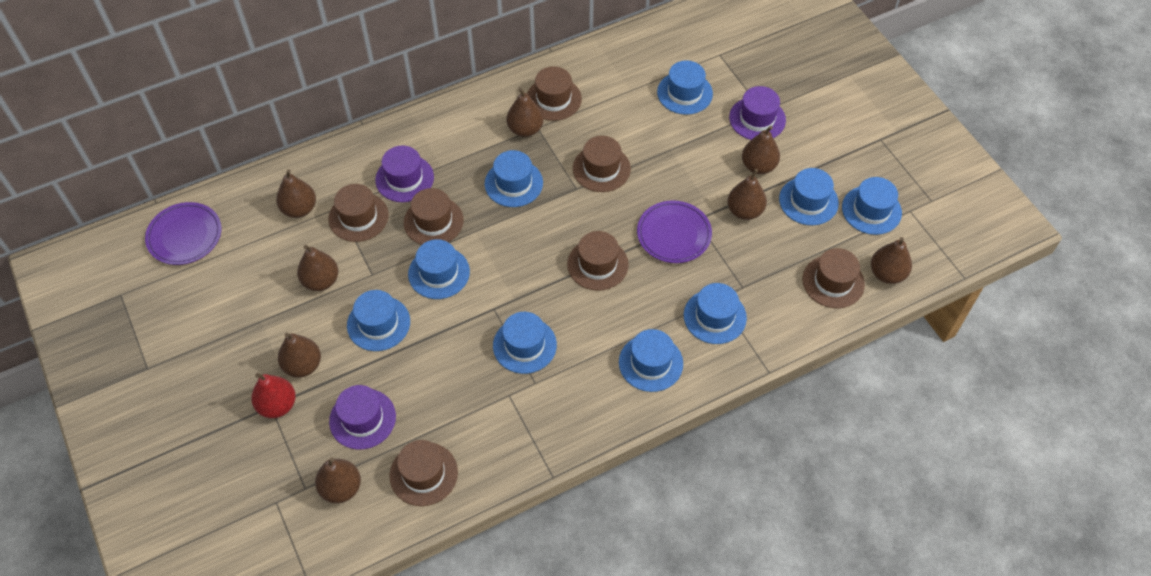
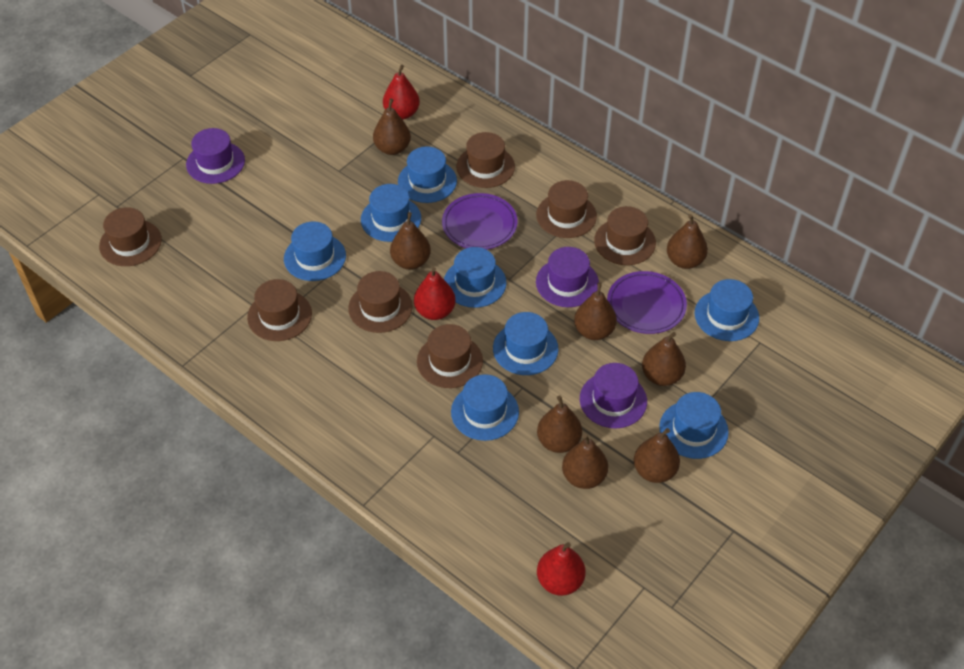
blue hat: [347,290,410,351] [408,239,470,299] [485,150,543,207] [493,312,557,374] [619,329,683,392] [657,60,713,115] [684,283,747,344] [779,168,839,225] [842,177,902,235] = 9 -> [284,221,346,281] [361,184,421,242] [398,146,457,203] [444,247,507,308] [451,374,519,441] [493,312,558,375] [659,392,729,459] [695,279,759,341] = 8
red pear: [251,373,296,418] = 1 -> [383,65,420,120] [414,267,456,320] [537,542,585,596] = 3

